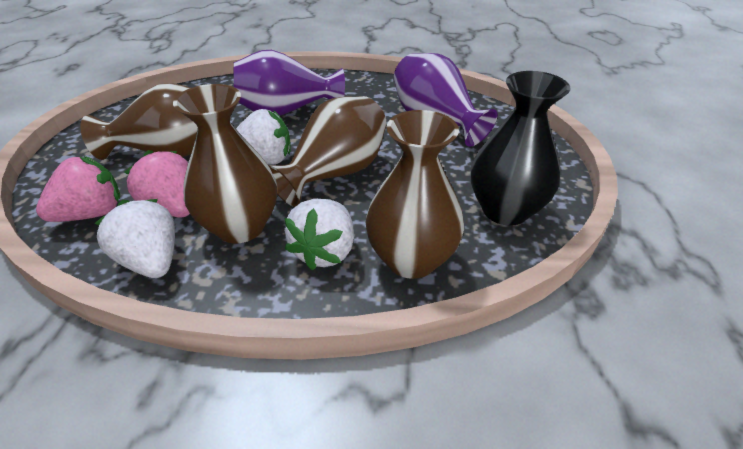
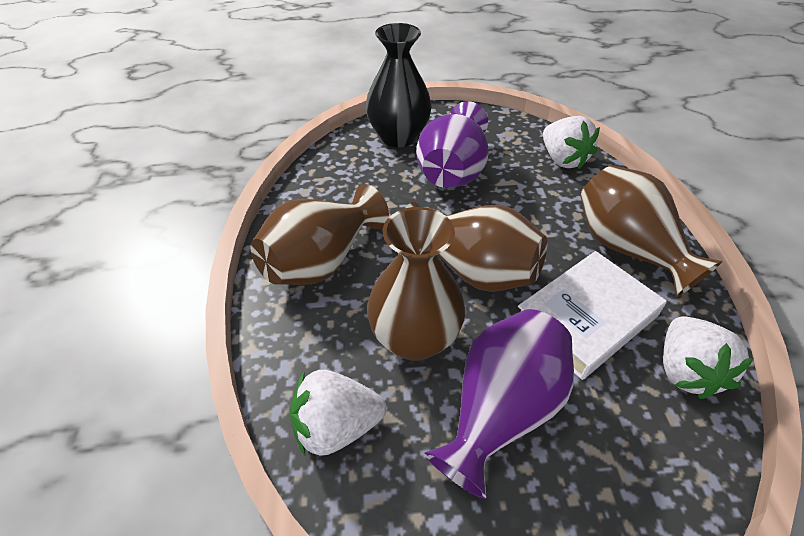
pink strawberry: [36,156,120,222] [125,150,190,218] = 2 -> none = 0
white book: none = 0 -> [518,251,667,380] = 1

